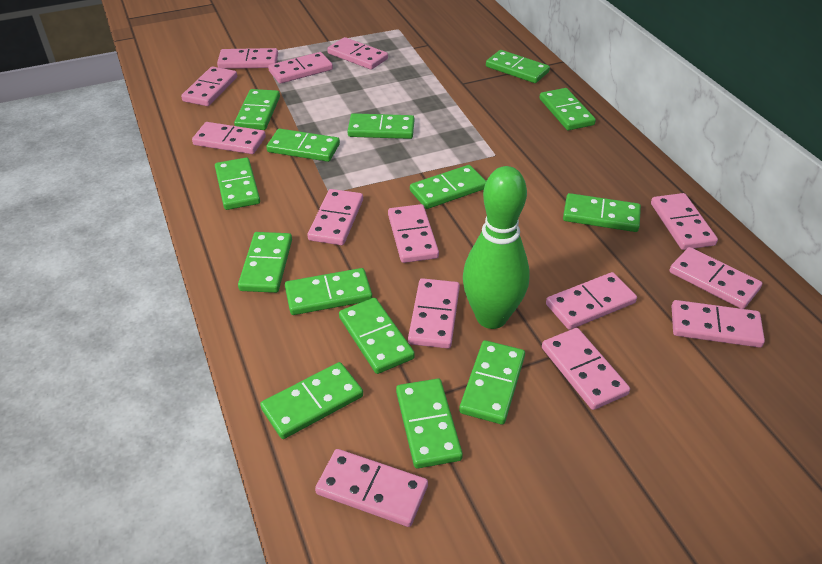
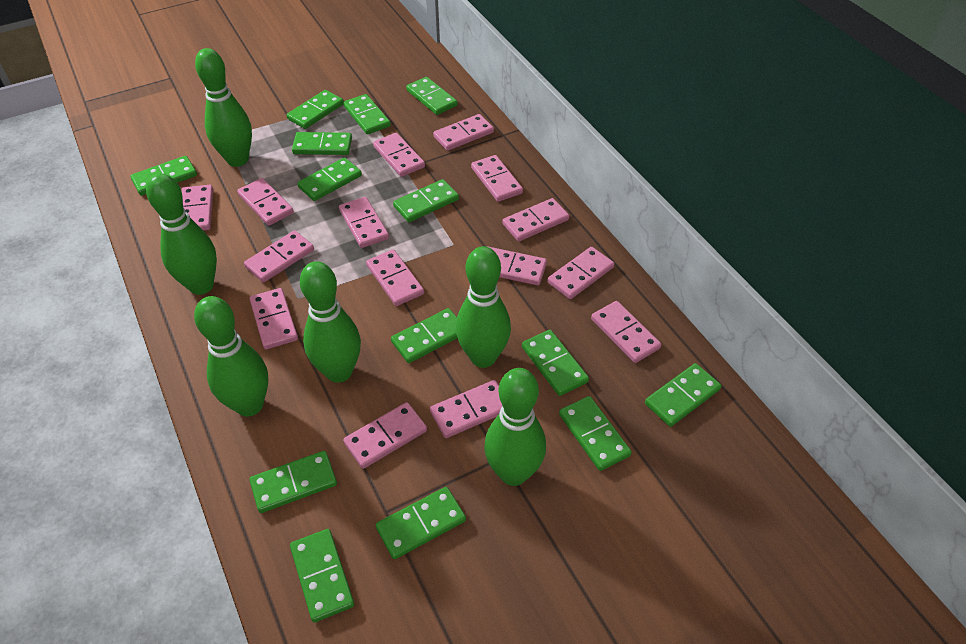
green bowling pin: [463,166,530,329] = 1 -> [146,173,217,295] [194,296,268,417] [195,48,252,167] [300,261,361,383] [456,246,511,368] [484,368,546,486] = 6
pink domino: [181,66,237,106] [192,122,266,154] [217,48,278,69] [268,52,333,84] [308,189,363,245] [315,449,428,527] [327,37,388,70] [388,204,439,263] [408,278,460,349] [542,328,630,410] [546,272,637,330] [651,193,718,250] [669,247,762,309] [672,300,765,348] = 14 -> [182,185,213,231] [237,178,294,226] [244,230,314,283] [250,288,298,349] [339,197,389,248] [343,402,427,469] [366,249,424,306] [373,133,425,177] [430,380,502,438] [433,114,494,151] [471,155,523,202] [486,246,547,285] [502,198,569,241] [548,247,614,299] [591,301,661,363] = 15

